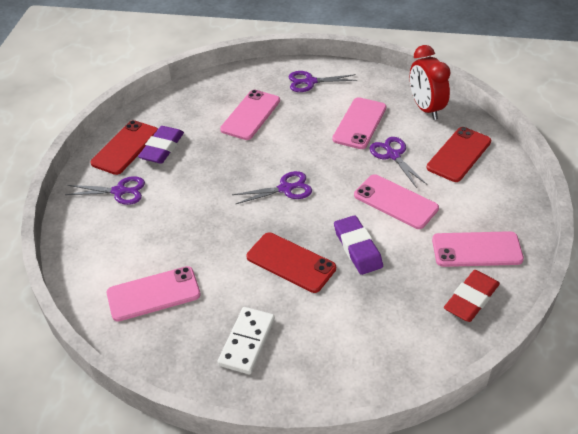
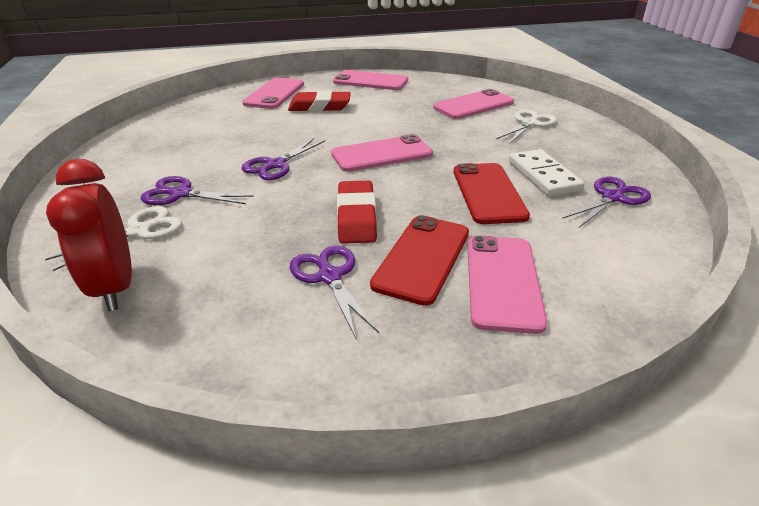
purple eraser: [138,126,184,164] [334,215,383,275] = 2 -> none = 0
red eraser: [444,270,500,322] = 1 -> [288,91,351,111] [337,181,377,244] = 2
red phone: [90,120,158,175] [247,233,336,293] [426,127,491,182] = 3 -> [370,215,469,306] [453,163,530,224] = 2
white scissors: none = 0 -> [45,206,182,271] [496,109,557,144] = 2

